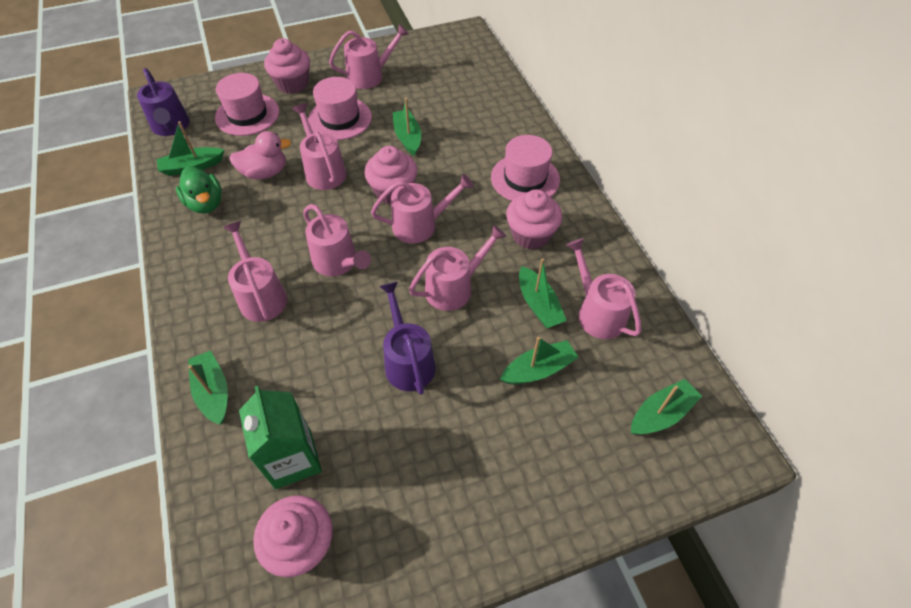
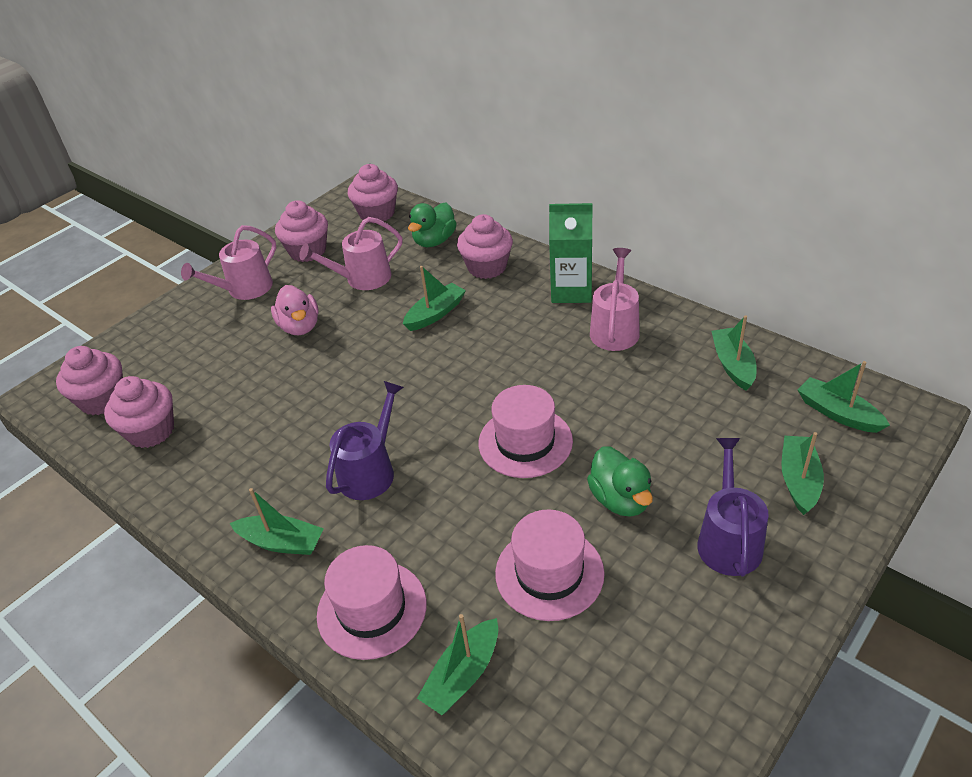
green duck: [176,166,222,213] = 1 -> [408,203,457,247] [587,446,653,517] = 2
pink cupcake: [253,496,333,577] [264,38,310,94] [364,146,417,205] [506,189,562,250] = 4 -> [56,346,123,415] [104,376,174,448] [275,201,328,262] [348,164,398,223] [457,214,513,279] = 5
pink watering can: [223,221,287,322] [292,104,346,190] [303,204,371,276] [329,24,409,89] [371,174,474,244] [409,225,507,311] [566,238,641,339] = 7 -> [181,225,276,300] [299,217,403,290] [590,248,640,351] = 3

